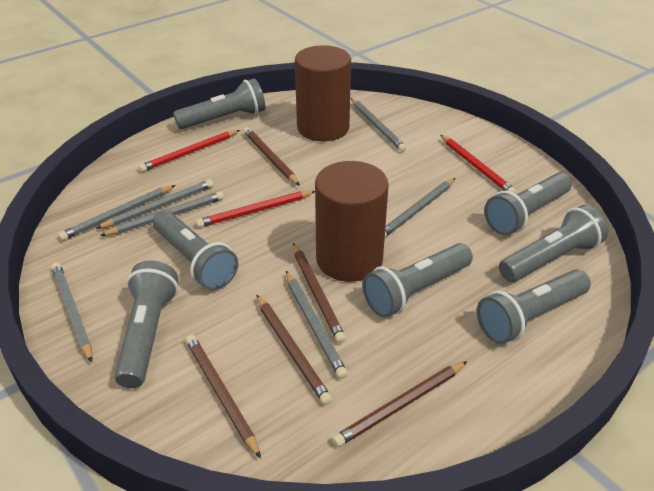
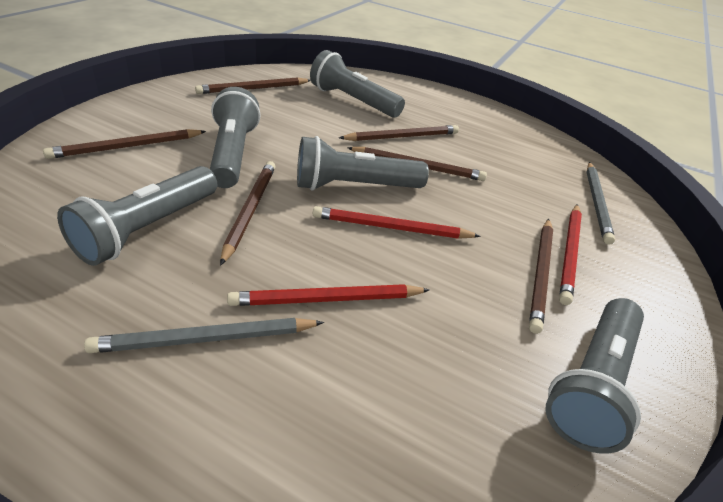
brown cylinder: [295,45,351,141] [315,161,389,282] = 2 -> none = 0
brown pencil: [186,335,261,459] [244,127,300,186] [256,294,332,405] [293,243,346,343] [332,361,467,447] = 5 -> [43,129,206,159] [195,77,311,94] [220,161,276,266] [339,125,459,141] [347,147,487,181] [529,219,553,334] = 6
grey flashlight: [114,260,178,388] [153,211,238,290] [173,78,265,129] [362,243,473,317] [477,269,591,344] [484,172,572,235] [499,205,608,282] = 7 -> [57,166,217,266] [210,87,260,188] [297,136,429,191] [310,50,405,118] [545,298,644,454] = 5
grey pencil: [51,262,92,363] [58,185,175,241] [96,179,214,229] [100,192,224,236] [286,271,348,379] [351,98,407,152] [385,178,455,237] = 7 -> [84,318,324,353] [586,162,615,245] = 2

